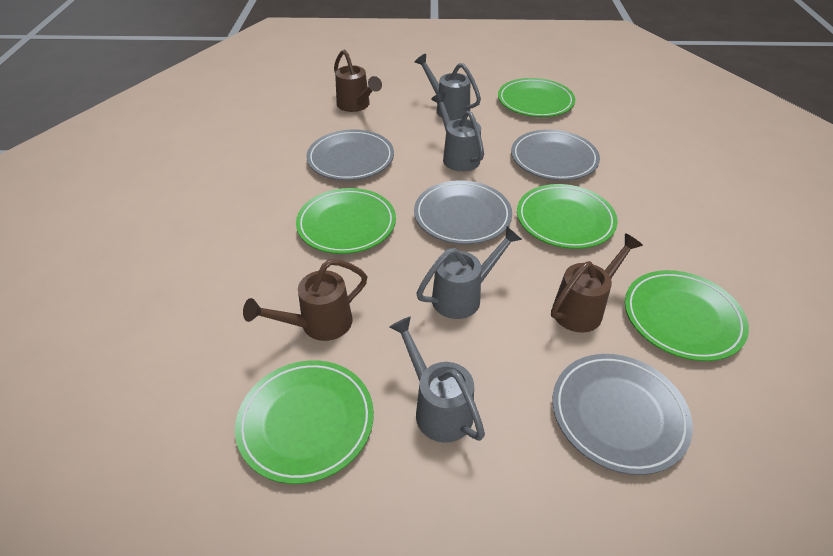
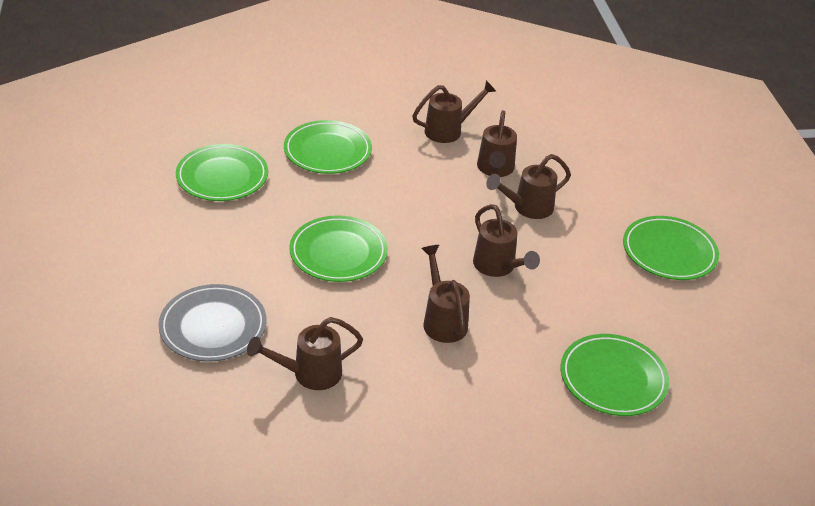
brown watering can: [243,259,367,341] [334,49,382,112] [551,233,643,333] = 3 -> [247,317,363,390] [412,80,496,143] [421,245,470,343] [473,204,540,277] [477,110,517,177] [486,154,571,219] = 6
grey plate: [306,130,394,180] [414,180,512,244] [511,130,600,180] [552,354,693,475] = 4 -> [158,284,267,362] = 1
grey watering can: [389,316,485,443] [415,54,481,120] [416,226,522,319] [431,93,484,172] = 4 -> none = 0

